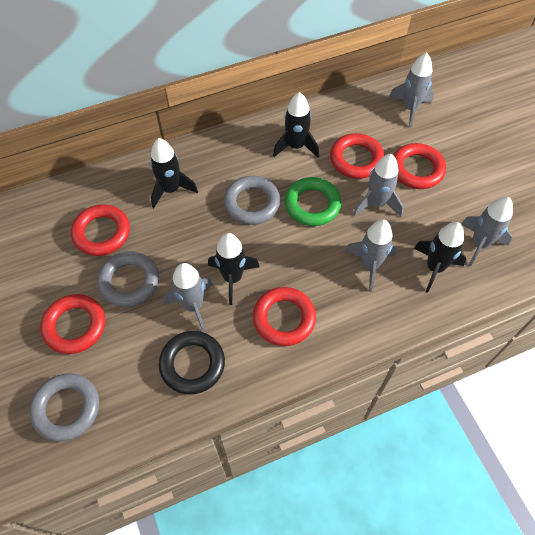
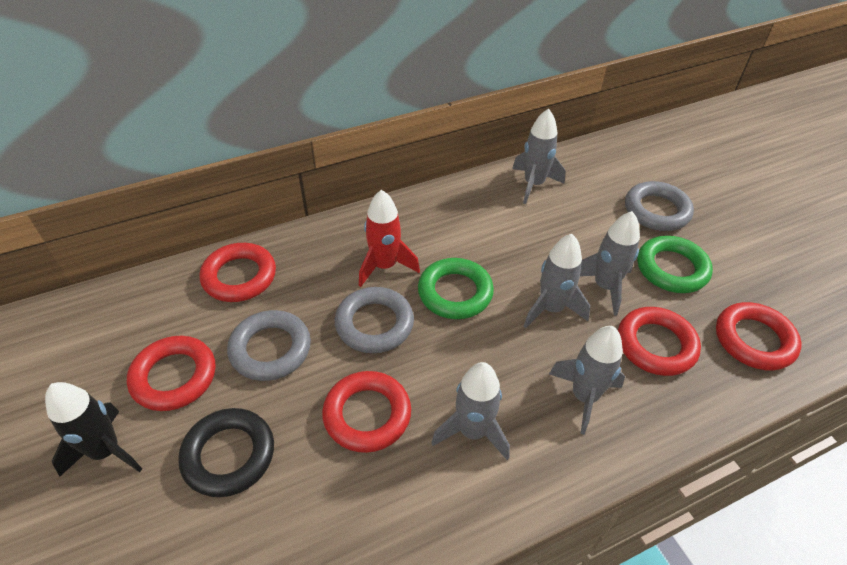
black rocket: [150,138,198,208] [208,233,259,305] [273,92,319,158] [414,222,466,292] = 4 -> [45,382,142,476] = 1
green ring: [285,177,341,226] = 1 -> [418,258,494,319] [637,236,713,293] = 2
red rocket: none = 0 -> [359,190,420,287] = 1

